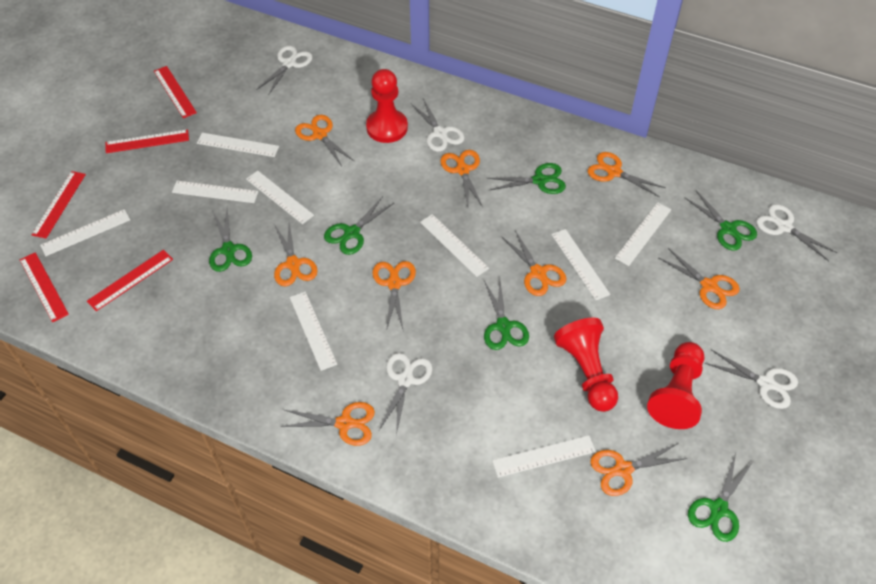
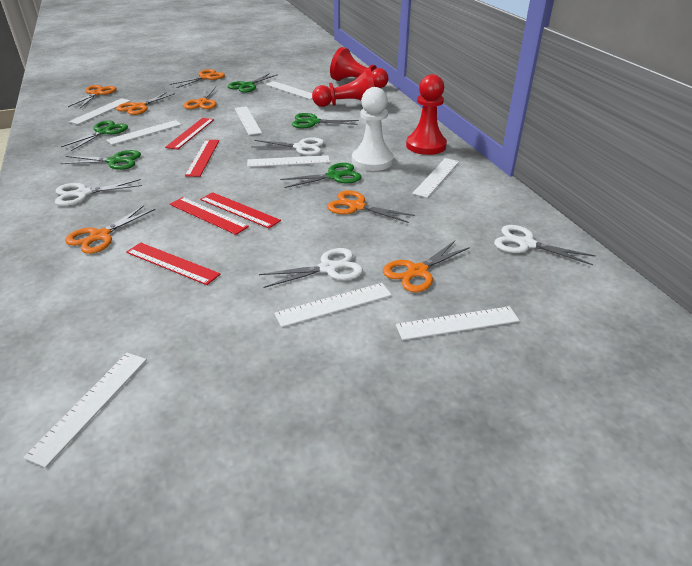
green scissors: [209,209,252,272] [324,196,394,255] [484,279,529,350] [486,163,566,194] [684,190,757,251] [688,453,753,542] = 6 -> [60,150,141,170] [61,120,128,151] [227,73,278,92] [280,163,362,188] [292,113,359,128] = 5
orange scissors: [274,222,318,286] [280,402,375,446] [295,115,354,166] [372,261,416,331] [440,150,483,207] [501,230,567,296] [588,152,666,197] [591,443,687,496] [659,248,740,309] = 9 -> [65,205,155,254] [68,85,117,108] [116,92,175,115] [170,69,225,88] [184,87,216,109] [327,190,415,223] [383,241,470,292] = 7
white pawn: none = 0 -> [352,87,394,171] = 1
white scissors: [256,46,313,95] [379,353,433,435] [411,98,465,152] [705,350,798,409] [756,204,837,261] = 5 -> [55,179,142,206] [253,137,324,156] [259,248,363,288] [494,225,596,265] = 4

